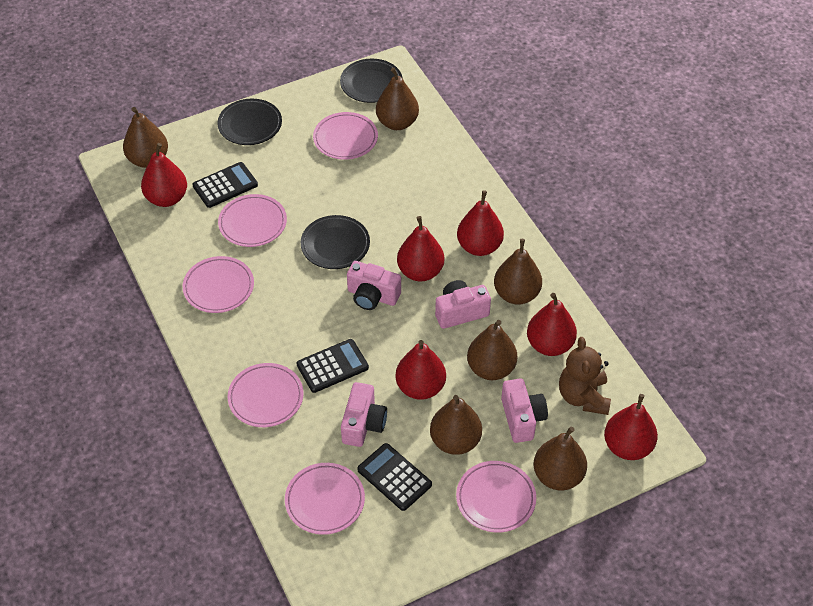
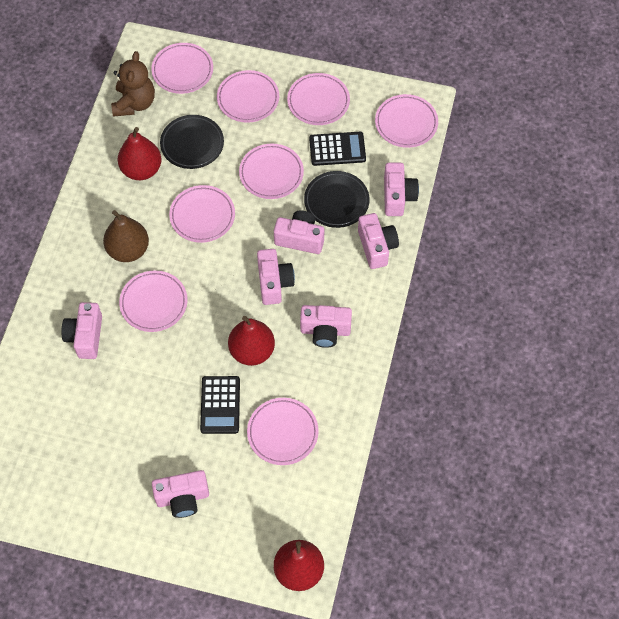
black calculator: [192,162,258,208] [297,339,369,393] [357,443,432,511] = 3 -> [200,376,240,434] [309,132,366,166] = 2
black plate: [217,99,282,145] [301,215,370,269] [340,59,402,103] = 3 -> [160,115,224,169] [304,171,369,228] = 2
brown pear: [123,107,168,168] [376,67,419,130] [430,395,482,455] [467,320,517,380] [494,239,542,305] [533,426,587,490] = 6 -> [103,210,149,262] = 1
pink camera: [341,382,387,447] [347,261,401,310] [435,280,491,329] [501,379,548,443] = 4 -> [61,302,102,359] [152,470,209,518] [257,249,295,305] [274,210,324,254] [300,305,352,348] [358,213,399,269] [384,163,419,216] = 7
pink plate: [183,256,254,313] [218,194,287,247] [228,363,304,427] [285,463,365,535] [313,112,378,160] [456,461,536,532] = 6 -> [119,270,187,332] [151,43,213,94] [169,185,235,243] [217,70,279,123] [239,144,304,199] [247,398,319,465] [287,73,350,125] [375,94,438,148] = 8
red pear: [141,143,187,207] [395,340,446,400] [397,216,444,281] [457,190,504,256] [527,293,577,356] [604,394,658,460] = 6 -> [118,127,161,180] [228,316,275,366] [274,540,324,591] = 3

